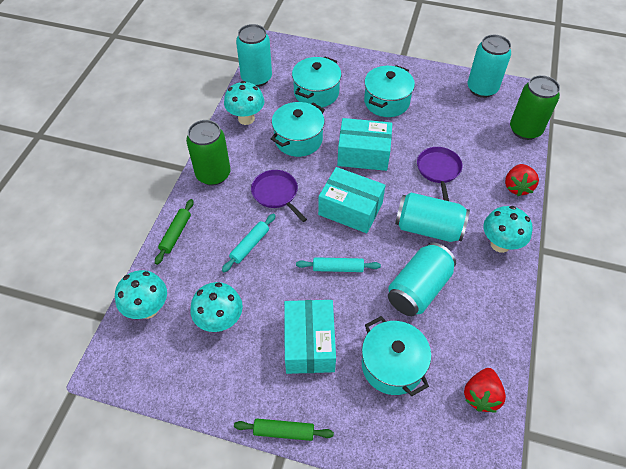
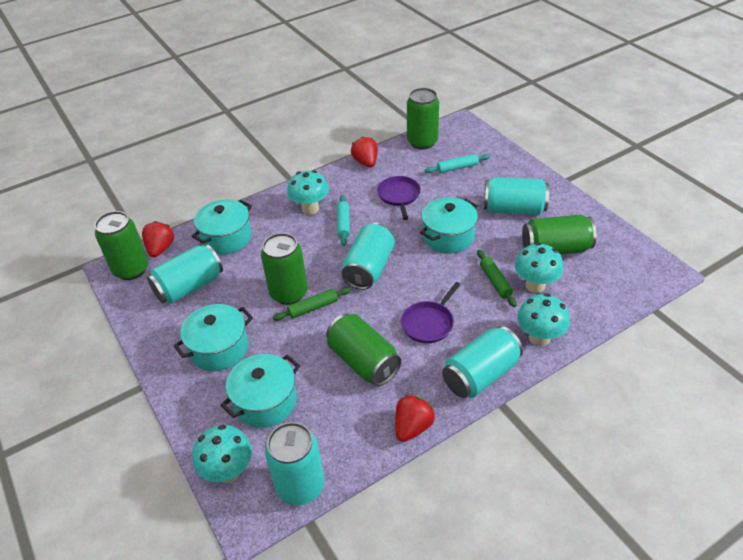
green can: [186,120,231,186] [510,75,560,140] = 2 -> [95,211,148,280] [261,233,308,305] [326,314,401,386] [407,88,439,150] [522,215,597,255] = 5
red strawberry: [464,368,506,413] [505,164,539,196] = 2 -> [142,221,174,257] [351,136,378,167] [395,394,435,442] = 3
turquoise box: [284,300,336,374] [318,167,385,233] [337,118,392,171] = 3 -> none = 0
turquoise can: [236,24,272,87] [388,243,456,316] [395,192,470,242] [468,35,511,98] = 4 -> [147,244,223,304] [265,422,324,505] [342,223,395,290] [442,326,523,398] [484,177,549,215] = 5

